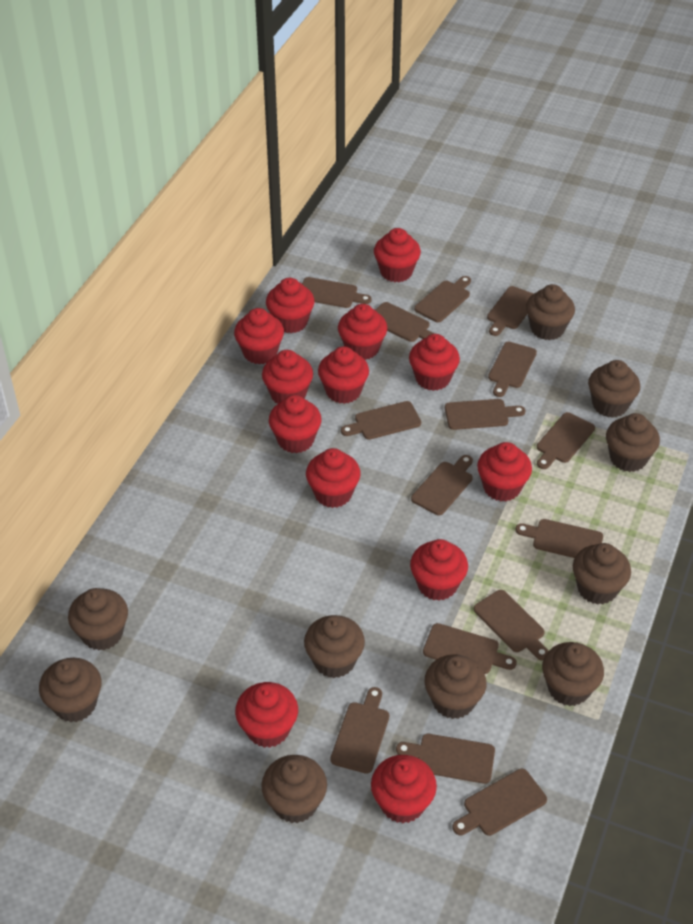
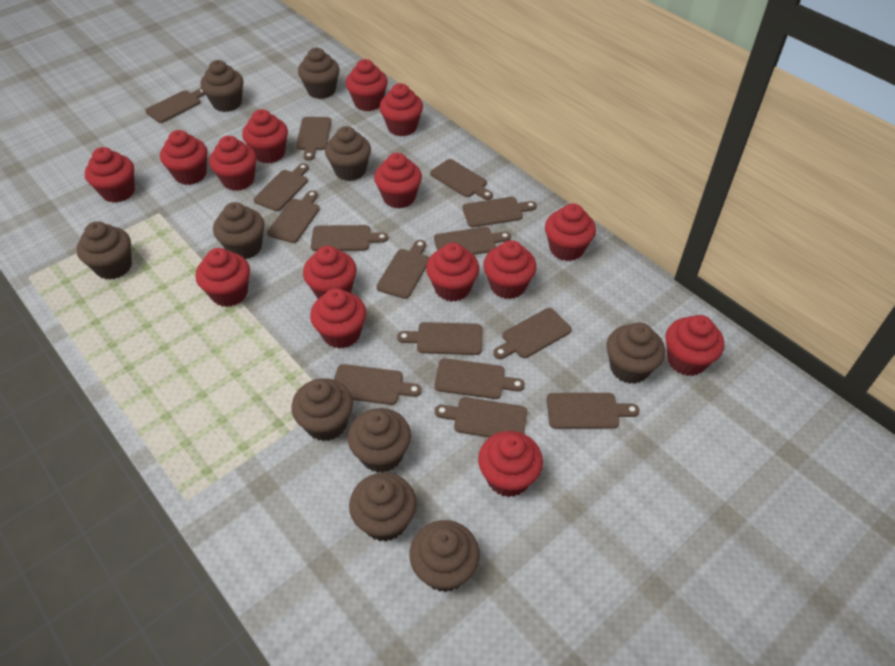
red cupcake: [234,308,284,364] [235,682,298,748] [262,350,313,404] [266,278,314,333] [269,395,322,453] [306,448,361,508] [318,346,369,404] [338,304,387,360] [371,755,437,823] [374,228,421,282] [409,334,460,391] [410,539,468,601] [477,442,532,502] = 13 -> [85,147,135,203] [160,130,207,185] [196,248,250,307] [209,136,257,191] [242,109,288,164] [303,246,357,299] [310,288,366,349] [346,59,388,111] [374,153,422,208] [379,83,423,136] [426,243,479,302] [478,431,543,497] [483,240,536,299] [545,204,596,261] [665,315,724,376] = 15

